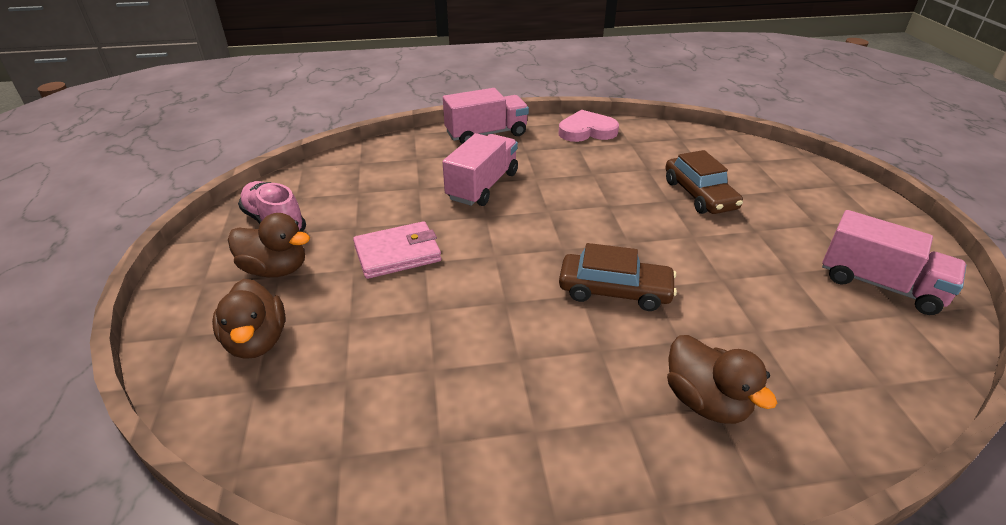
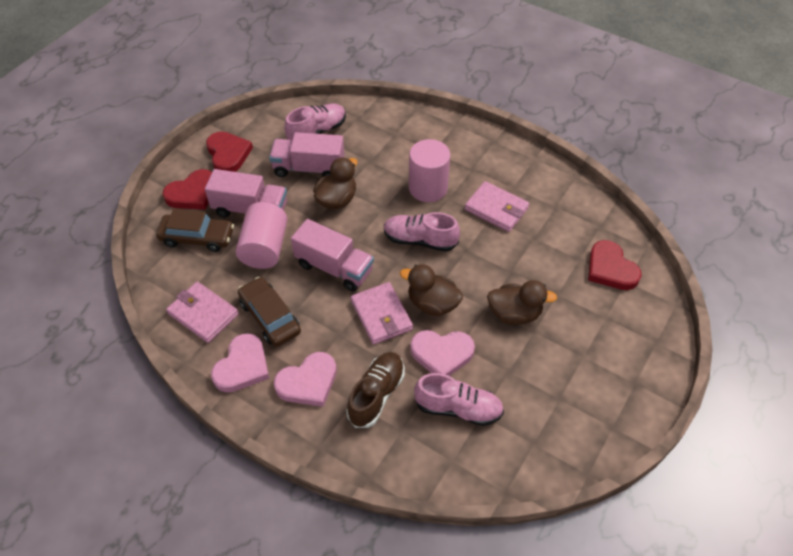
brown shoe: none = 0 -> [347,352,405,428] = 1
pink cylinder: none = 0 -> [236,202,288,269] [409,139,450,202] = 2
pink heart: [559,110,619,142] = 1 -> [211,333,269,393] [274,352,337,407] [410,330,475,376] = 3
pink shoe: [238,181,306,232] = 1 -> [284,103,346,140] [384,212,460,252] [414,373,504,426] = 3
pink wallet: [353,221,441,279] = 1 -> [166,282,239,343] [351,282,413,345] [464,181,529,232] = 3
red heart: none = 0 -> [163,169,212,210] [206,132,253,172] [588,240,642,290] = 3

